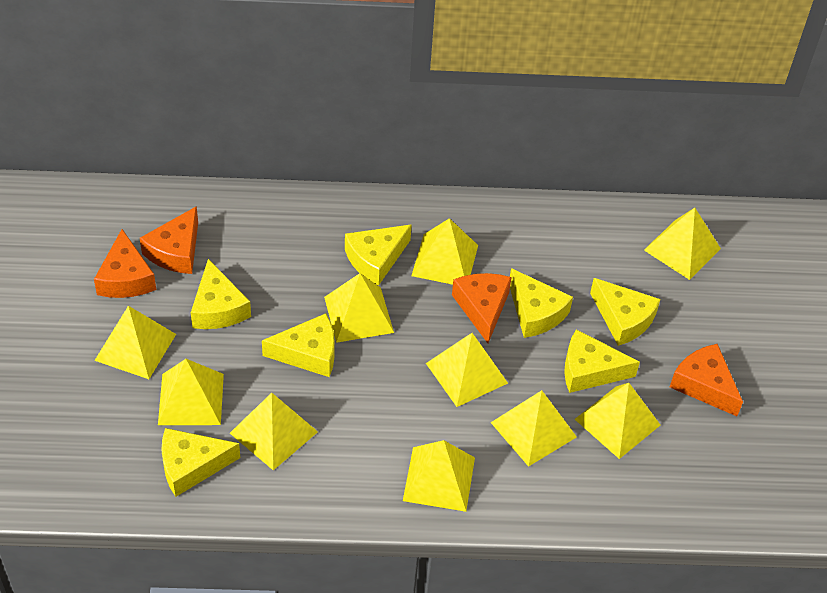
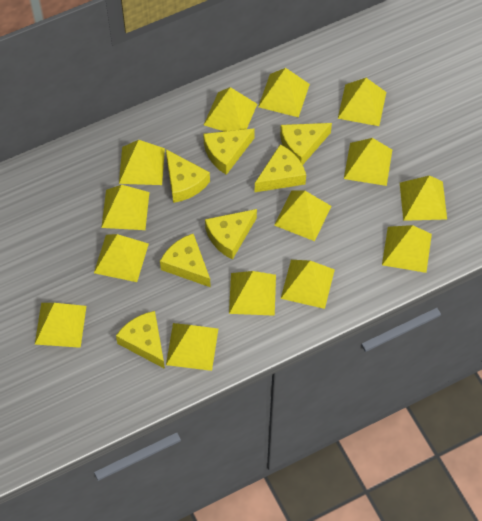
orange cheese: [94,229,156,298] [140,206,198,274] [452,273,512,343] [670,344,743,416] = 4 -> none = 0
yellow pyramid: [94,306,176,379] [158,359,224,425] [230,393,318,470] [324,273,394,343] [403,440,475,512] [411,218,478,285] [426,333,508,407] [491,390,577,467] [575,383,660,459] [644,208,721,280] = 10 -> [35,303,86,348] [94,234,149,282] [101,185,150,230] [119,140,165,185] [166,323,218,371] [204,87,257,132] [229,271,276,316] [258,68,310,117] [274,191,331,241] [281,260,335,309] [338,78,386,126] [344,138,392,186] [382,225,432,273] [400,175,447,221] = 14

